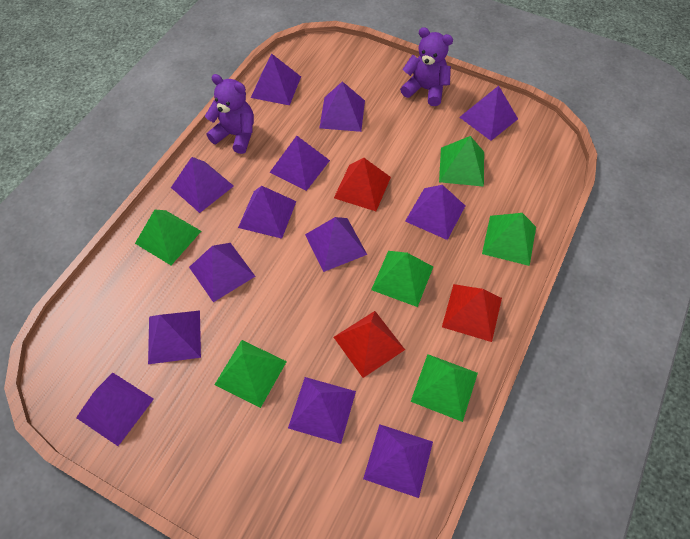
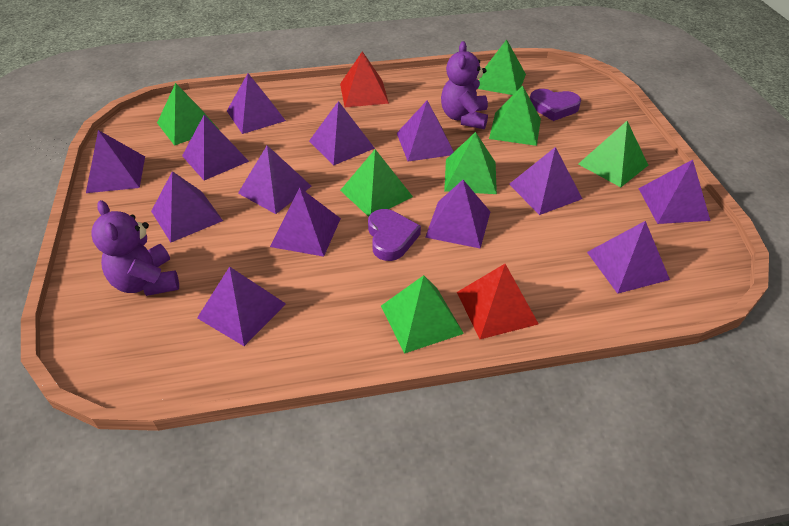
green pyramid: [135,210,201,265] [214,340,287,408] [371,251,433,307] [411,354,478,422] [439,136,484,187] [482,213,536,266] = 6 -> [157,83,216,146] [340,149,413,217] [381,275,464,354] [444,132,497,194] [478,39,526,95] [489,85,541,146] [578,121,648,187] = 7
purple heart: none = 0 -> [368,209,421,261] [530,89,581,121] = 2
red pyramid: [334,158,391,211] [334,311,405,378] [442,284,502,342] = 3 -> [340,51,389,107] [457,264,539,339] = 2

